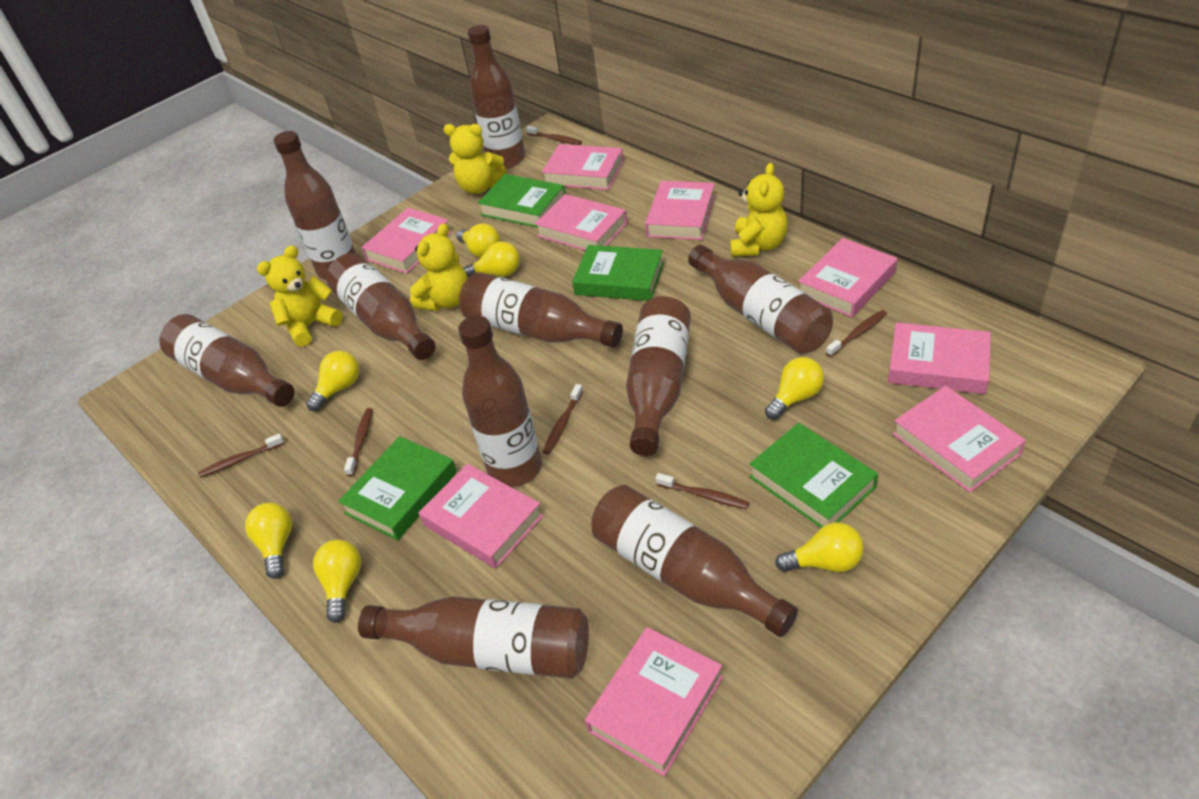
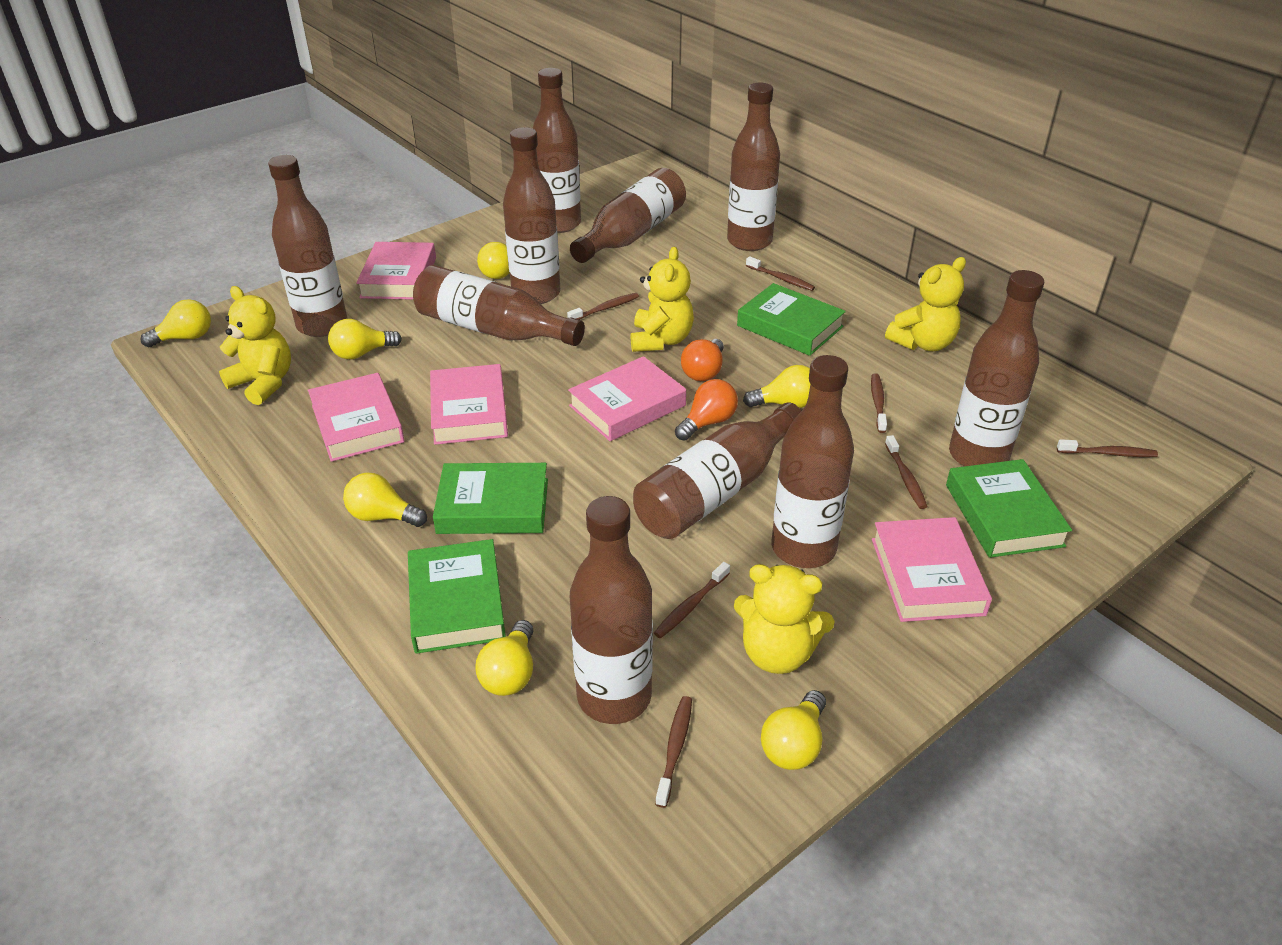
brown toothbrush: [198,433,284,478] [344,408,373,476] [526,126,582,145] [543,384,583,454] [655,473,750,509] [826,310,887,357] = 6 -> [567,293,639,320] [654,562,730,639] [655,696,692,808] [746,256,815,291] [871,373,887,433] [885,435,928,509] [1057,439,1158,457] = 7
orange light bulb: none = 0 -> [675,379,738,441] [681,339,724,381] = 2
pink book: [361,208,452,274] [419,464,543,569] [535,194,627,251] [542,144,624,190] [585,627,723,776] [645,181,715,240] [798,238,897,317] [888,322,991,394] [892,386,1026,493] = 9 -> [308,373,404,462] [356,242,436,300] [430,364,508,445] [568,356,686,441] [872,517,992,622] = 5

